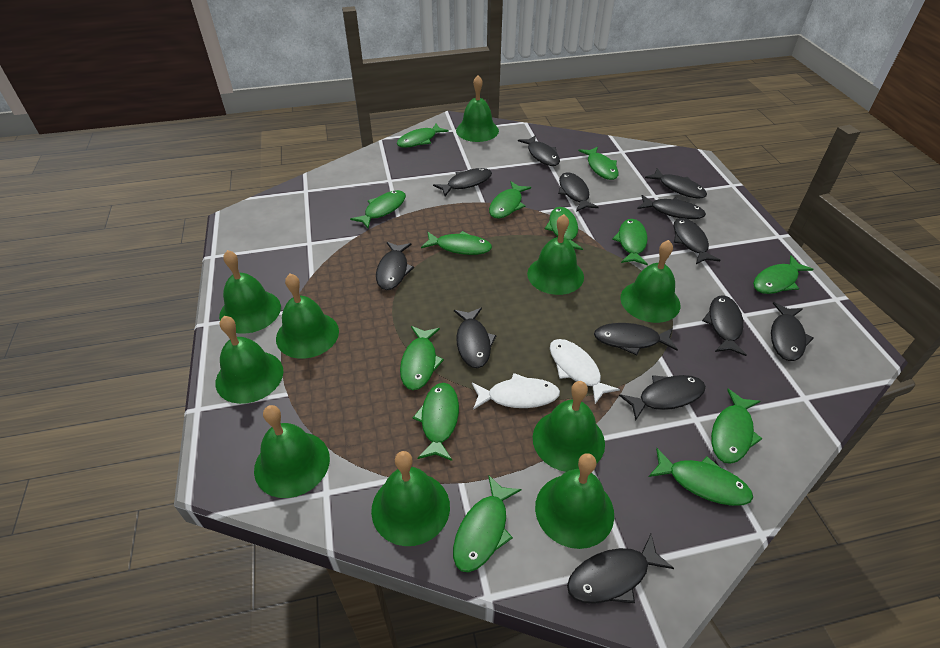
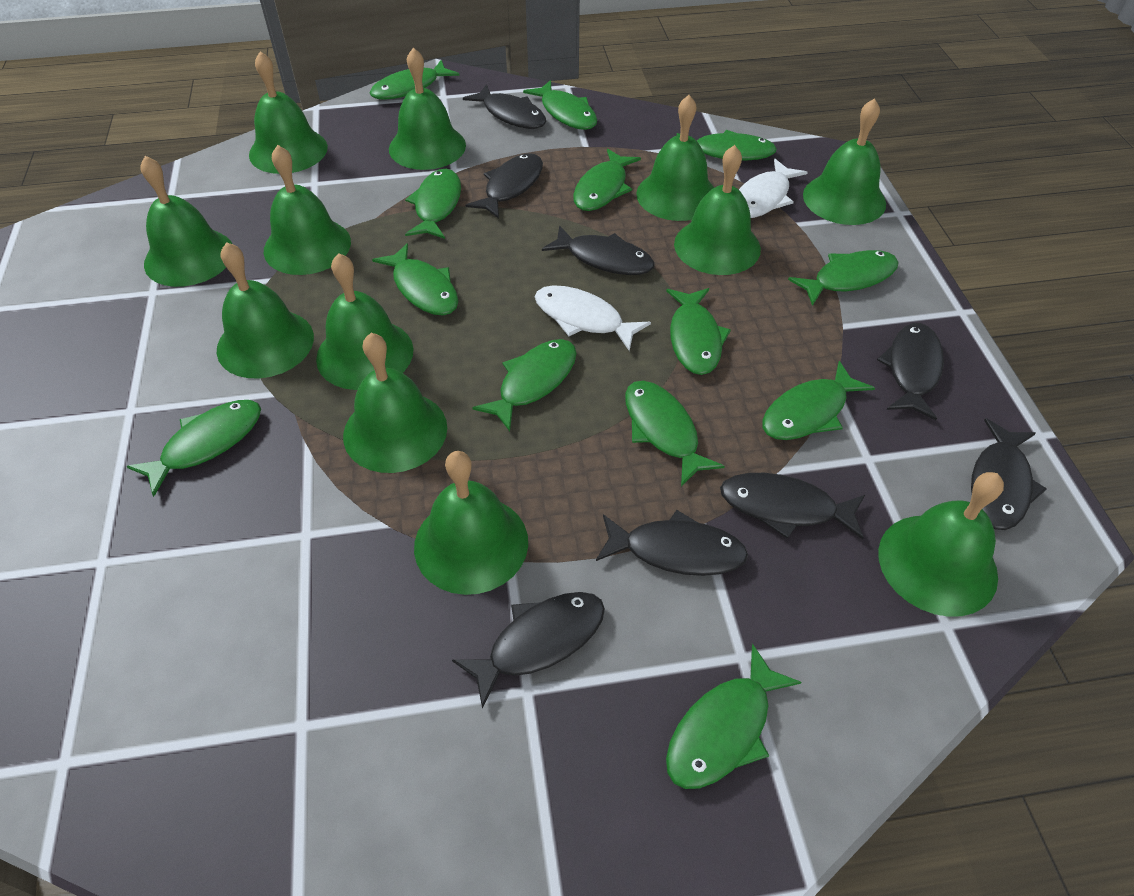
black fish: [376,242,414,290] [433,168,492,196] [454,308,496,368] [518,135,560,166] [558,172,599,212] [567,534,674,604] [594,323,678,355] [619,375,706,421] [637,195,706,219] [645,168,707,198] [673,218,721,264] [702,295,746,356] [771,302,814,361] = 13 -> [452,592,605,709] [463,84,546,129] [466,153,543,219] [542,225,655,275] [596,510,748,576] [720,473,865,540] [877,323,944,420] [971,418,1047,530] = 8
green bell: [216,316,283,404] [219,250,281,334] [254,405,330,498] [276,274,339,359] [371,451,450,546] [456,75,499,142] [527,214,584,295] [533,381,605,472] [535,453,614,549] [620,240,680,323] = 10 -> [140,156,232,287] [217,242,314,378] [249,51,328,174] [264,145,351,275] [316,253,414,390] [343,333,447,473] [389,48,466,170] [414,451,528,595] [636,95,714,221] [674,145,761,275] [803,98,886,225] [878,472,1004,617] = 12

